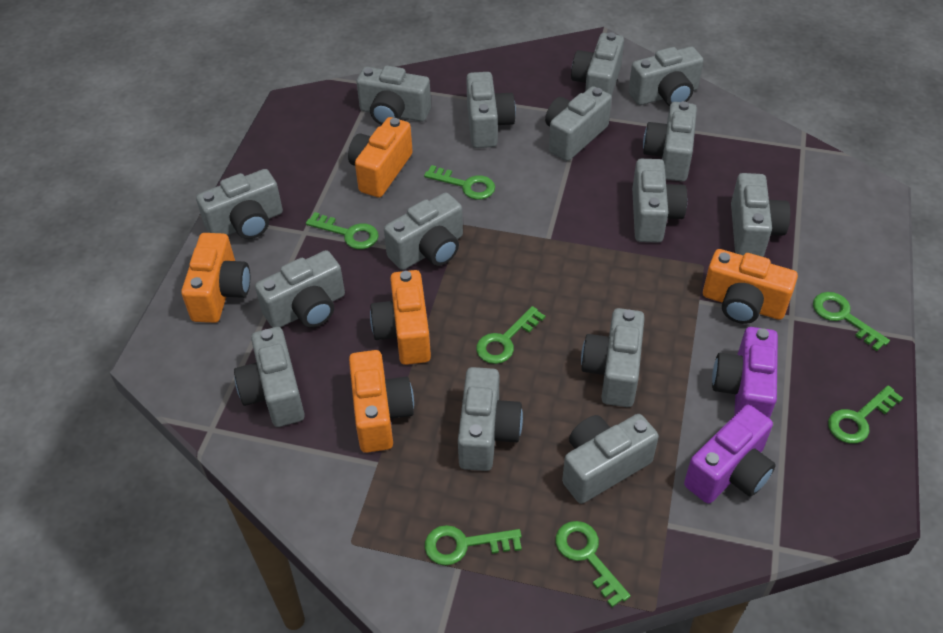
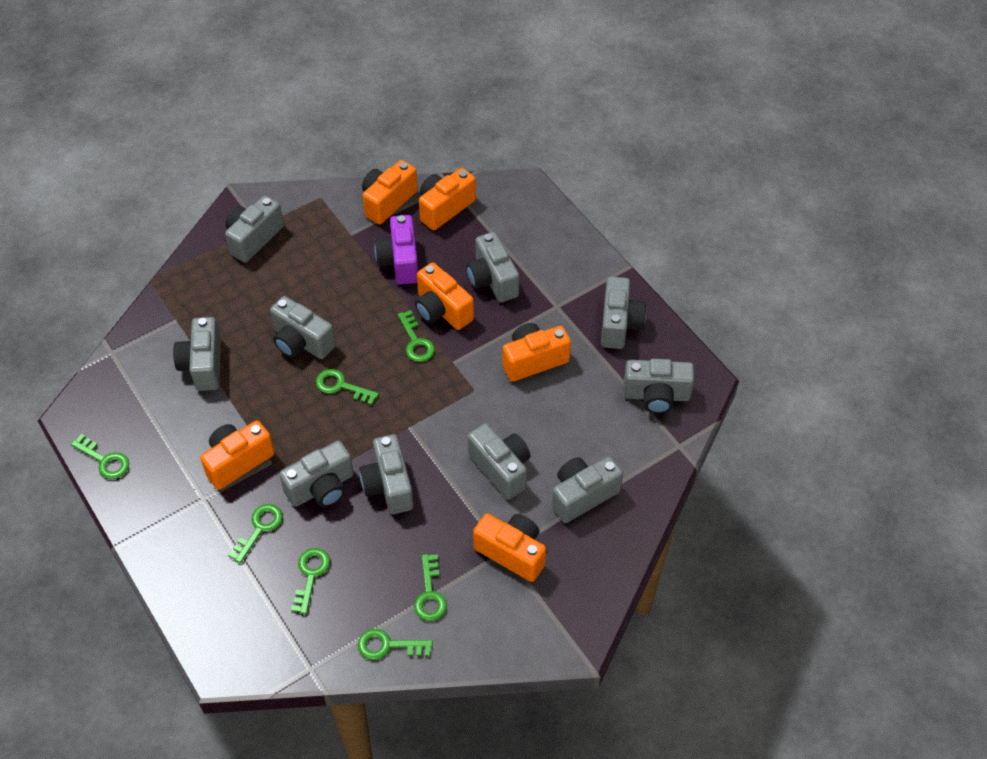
grey camera: [196,169,283,239] [234,327,305,427] [255,250,345,328] [356,66,431,125] [384,192,463,270] [458,367,523,471] [466,72,516,148] [545,86,612,161] [562,414,659,504] [571,32,624,96] [581,308,645,407] [628,46,704,106] [632,159,687,243] [643,101,697,182] [731,173,790,257] = 15 -> [173,317,221,391] [225,196,284,263] [270,296,336,359] [279,441,354,507] [359,434,414,514] [466,232,520,302] [468,424,530,499] [552,457,623,523] [601,277,647,349] [624,359,694,414] = 10
orange camera: [181,233,250,323] [348,117,413,198] [349,350,414,453] [370,270,431,365] [703,249,798,324] = 5 -> [200,421,275,490] [362,160,418,224] [415,262,474,330] [419,168,476,230] [473,513,546,582] [503,323,571,382] = 6
purple camera: [684,405,776,504] [712,327,778,418] = 2 -> [375,215,418,285] = 1

